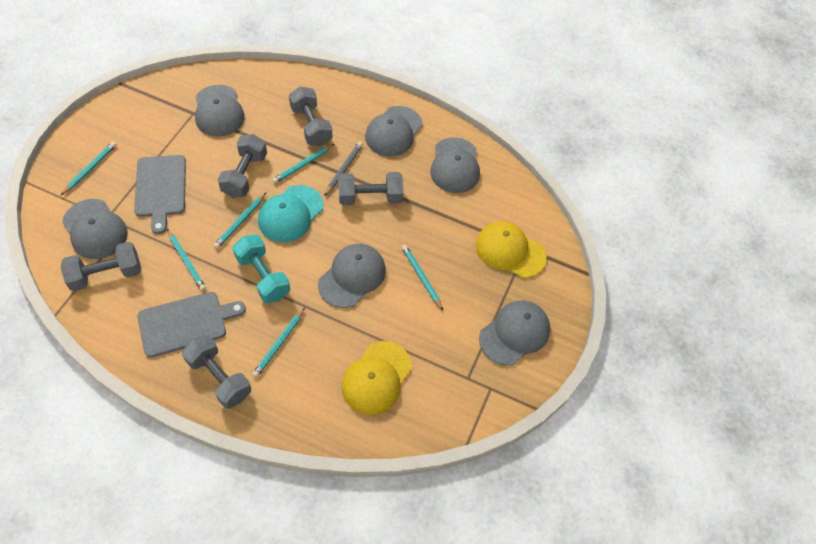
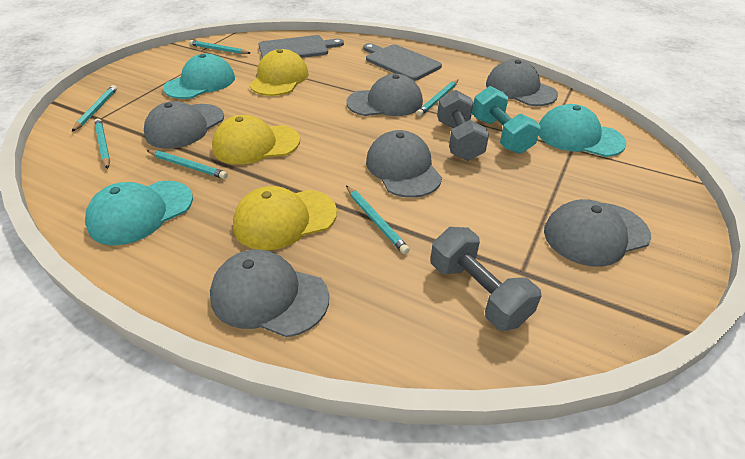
grey dumbbell: [61,242,141,291] [182,335,251,409] [217,134,267,198] [289,86,332,146] [338,172,403,205] = 5 -> [431,227,542,331] [437,90,489,161] = 2
grey pencil: [324,142,363,196] = 1 -> none = 0
turquoise cap: [258,185,324,242] = 1 -> [85,181,193,245] [163,54,235,99] [538,104,626,157] = 3
yellow cap: [341,341,412,415] [476,221,547,278] = 2 -> [212,115,300,165] [233,186,337,250] [250,49,309,96] = 3

